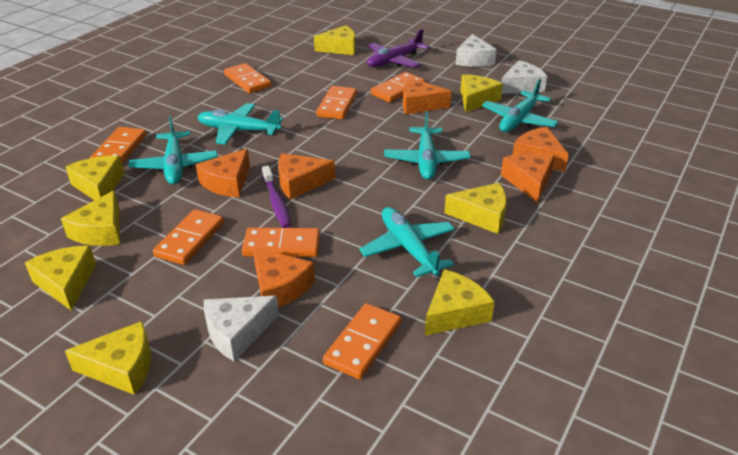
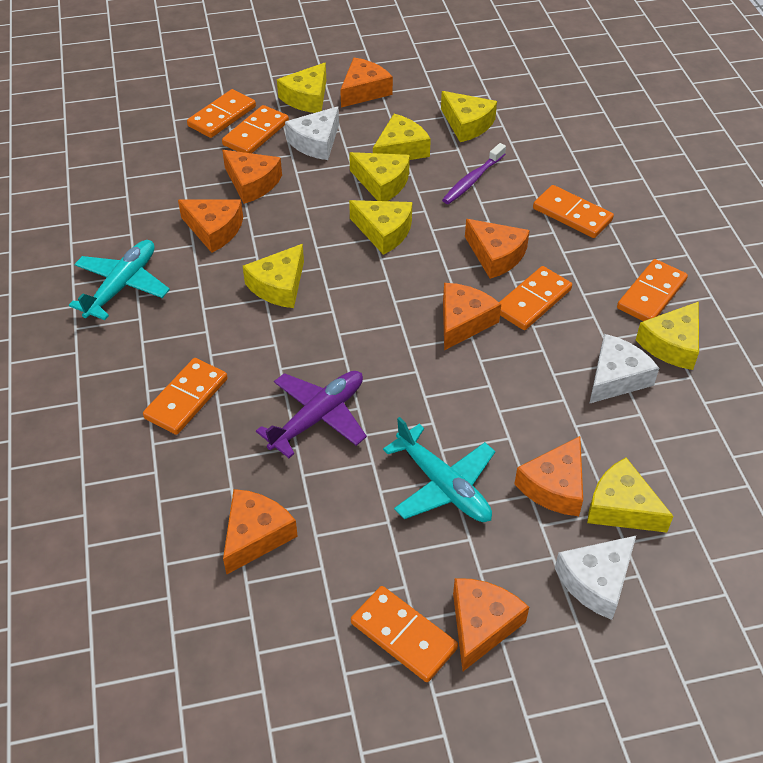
orange cheese: [196,149,250,197] [253,247,315,307] [278,153,335,200] [403,78,451,115] [501,153,554,203] [513,127,569,172] = 6 -> [178,199,243,253] [222,150,282,204] [223,489,298,574] [340,58,393,107] [443,283,501,350] [453,578,529,671] [465,219,530,279] [514,436,583,516] = 8
turquoise plane: [129,116,218,185] [197,103,283,145] [359,207,455,277] [384,111,470,180] [482,79,559,132] = 5 -> [69,240,170,320] [383,417,495,522] = 2

